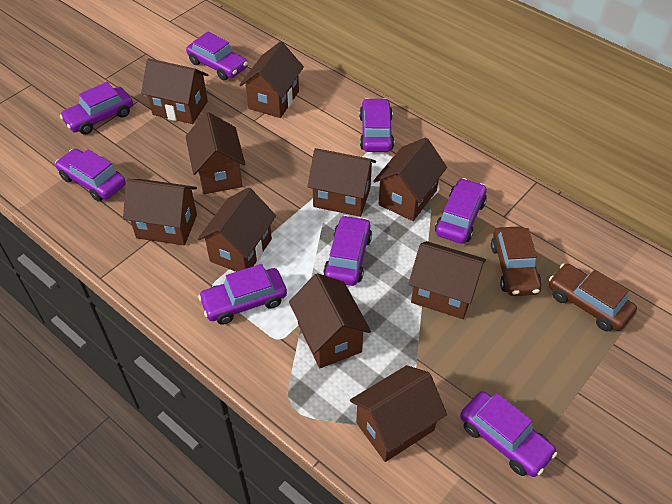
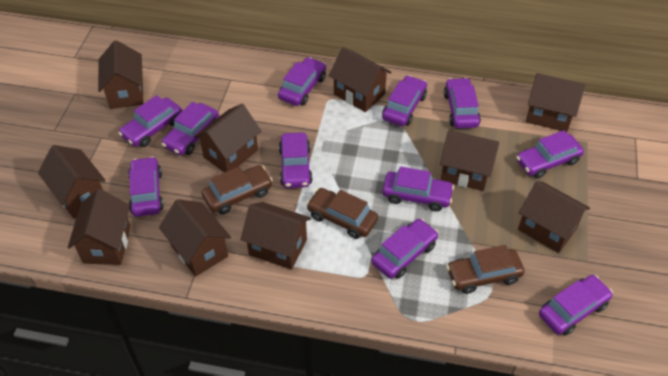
brown car: [491,226,542,296] [549,264,637,331] = 2 -> [201,165,273,214] [306,188,378,239] [446,245,525,294] = 3
purple car: [55,148,126,202] [60,82,133,135] [186,32,248,80] [198,264,287,325] [324,215,372,286] [359,98,394,152] [435,178,487,243] [460,391,557,477] = 8 -> [118,95,182,147] [128,156,164,217] [161,102,219,156] [278,57,326,106] [279,132,313,188] [371,219,438,279] [382,75,427,126] [382,166,454,211] [444,78,481,129] [516,130,584,178] [539,275,613,336] = 11

